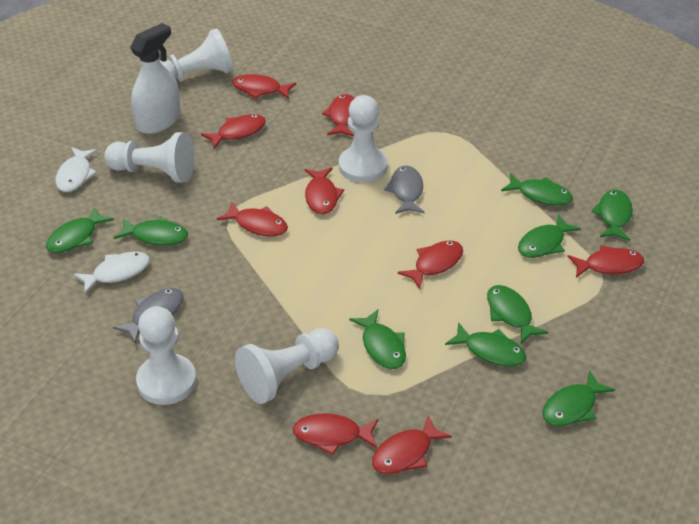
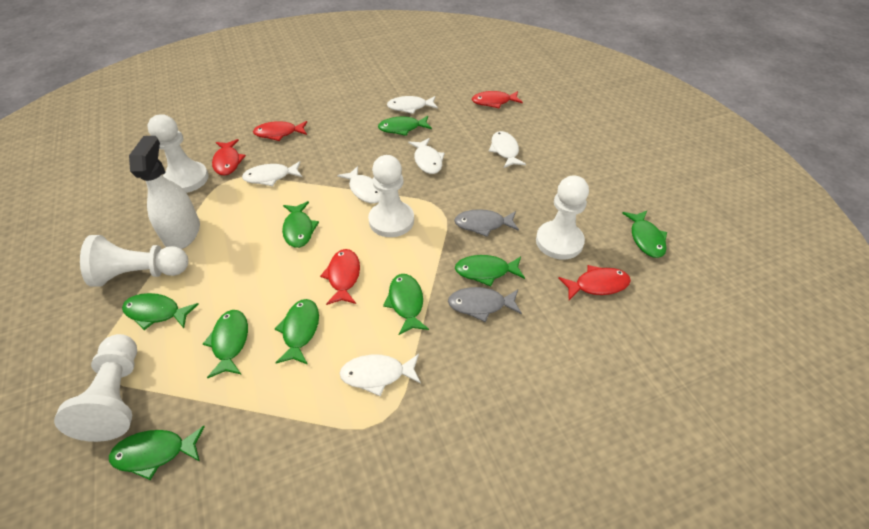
red fish: [201,114,266,149] [217,201,288,237] [233,74,296,99] [293,413,379,455] [305,167,344,214] [322,94,354,137] [372,415,452,474] [397,240,463,289] [567,245,644,278] = 9 -> [212,139,246,175] [253,121,307,141] [320,249,360,305] [472,91,523,108] [558,265,631,300] = 5
white fish: [55,147,98,192] [74,252,150,294] = 2 -> [242,161,302,186] [337,166,380,204] [339,354,421,396] [387,96,438,114] [408,138,445,174] [489,131,526,168] = 6

